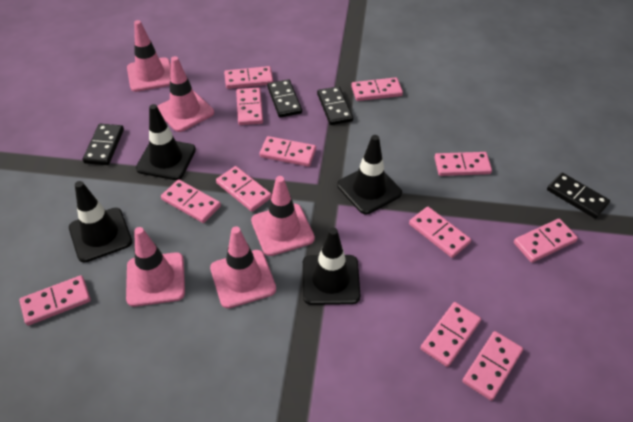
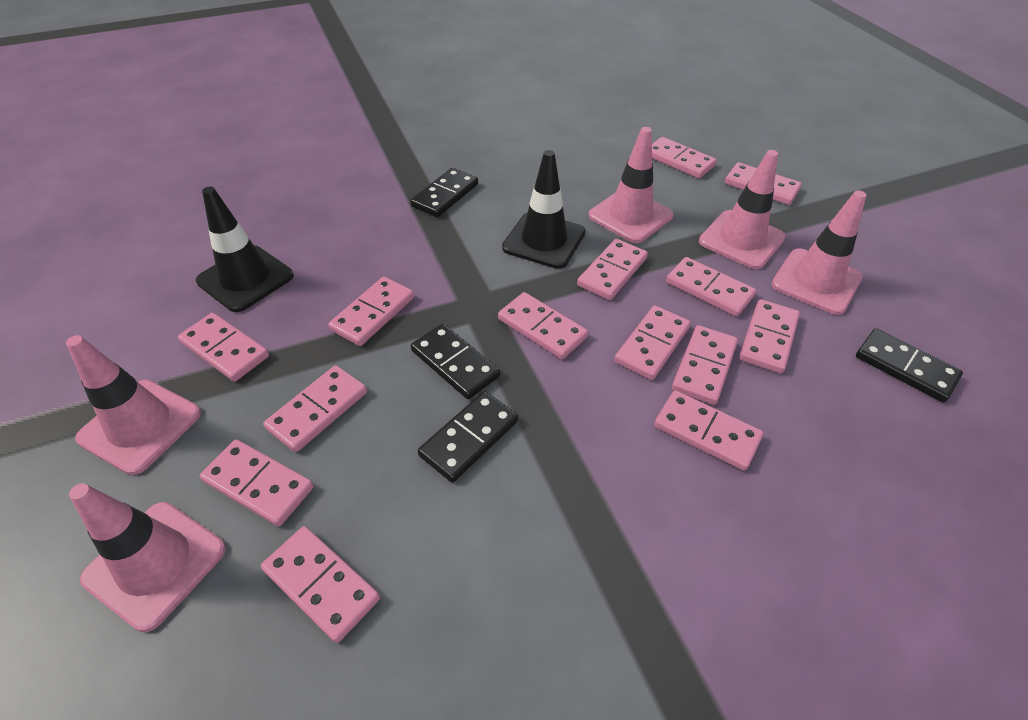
black traffic cone: [69,181,132,262] [136,104,196,180] [303,228,360,305] [337,135,402,214] = 4 -> [196,187,294,312] [502,150,586,269] = 2
pink domino: [19,275,91,326] [161,180,221,223] [216,166,272,212] [224,66,273,89] [236,87,263,125] [259,136,316,167] [351,77,403,101] [409,207,471,258] [421,302,481,367] [434,152,492,176] [462,331,523,401] [514,219,578,263] = 12 -> [178,313,269,382] [200,439,313,526] [261,526,380,643] [263,366,367,452] [328,277,414,346] [498,292,588,359] [577,239,648,300] [614,305,691,380] [652,137,717,178] [654,390,763,471] [666,257,756,317] [672,325,738,405] [725,162,802,205] [739,299,800,374] = 14

